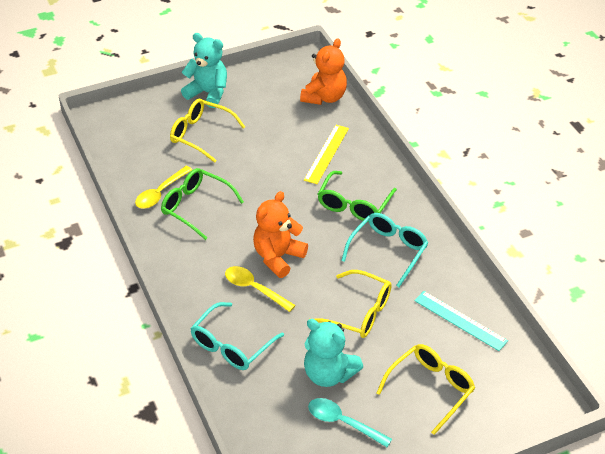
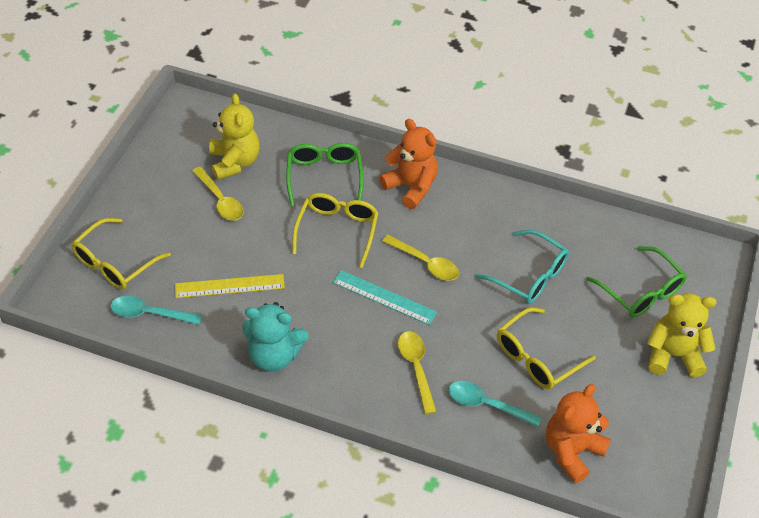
turquoise glasses: [190,302,284,370] [341,213,428,287] = 2 -> [475,230,569,304] = 1
turquoise spoon: [308,398,392,447] = 1 -> [111,296,202,325] [448,381,542,427] = 2
turquoise teddy bear: [181,33,227,108] [304,319,363,387] = 2 -> [242,302,309,371] = 1
yellow spoon: [135,166,192,209] [225,266,296,312] = 2 -> [192,166,244,221] [382,235,459,281] [398,331,437,414] = 3
yellow teddy bear: none = 0 -> [209,93,260,180] [647,293,717,377] = 2

